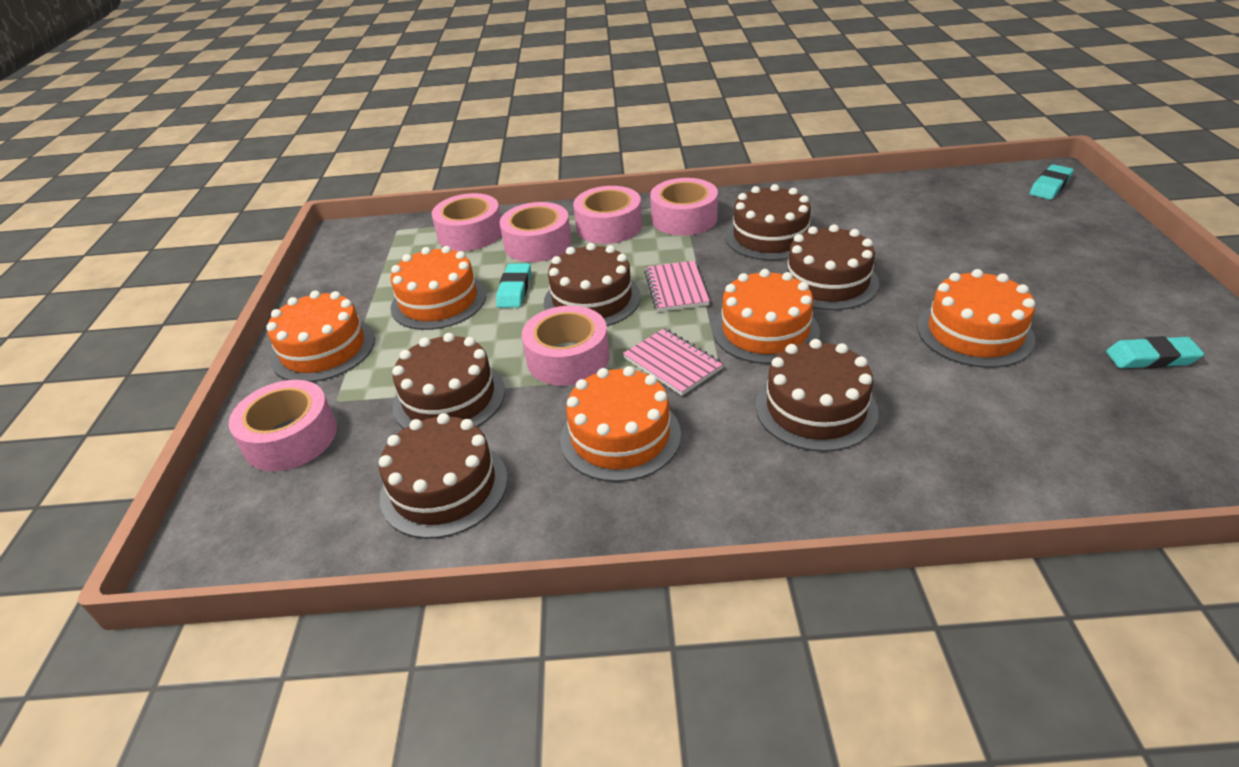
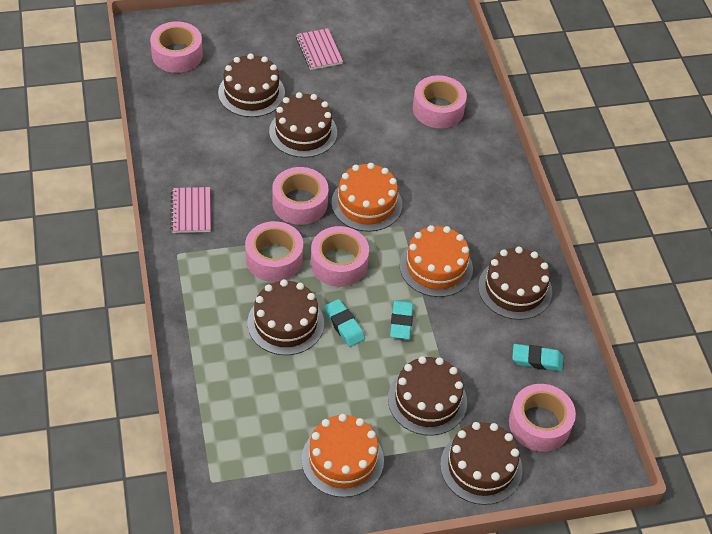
orange cake: [266,291,375,382] [390,246,486,330] [560,366,681,482] [713,269,820,364] [917,269,1035,368] = 5 -> [301,414,384,497] [331,163,402,232] [400,225,473,297] = 3

